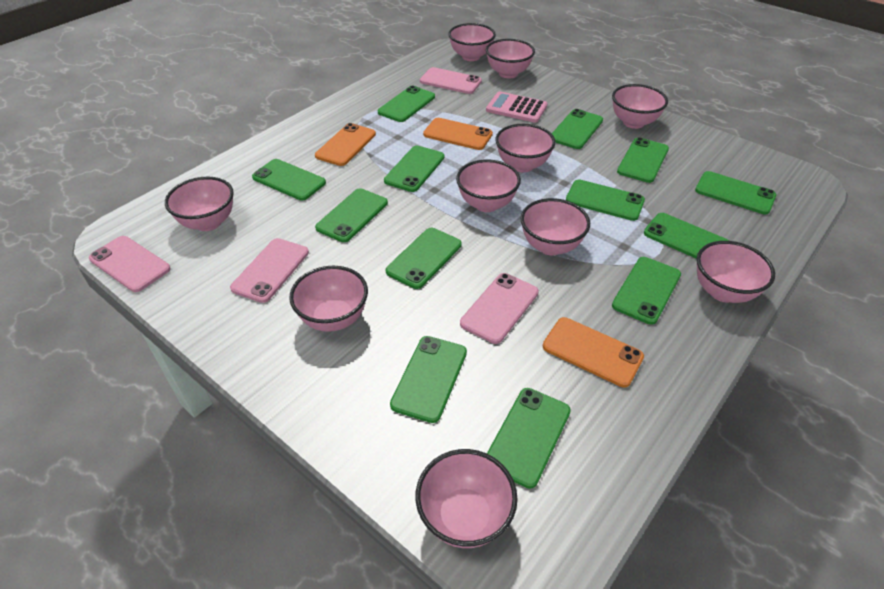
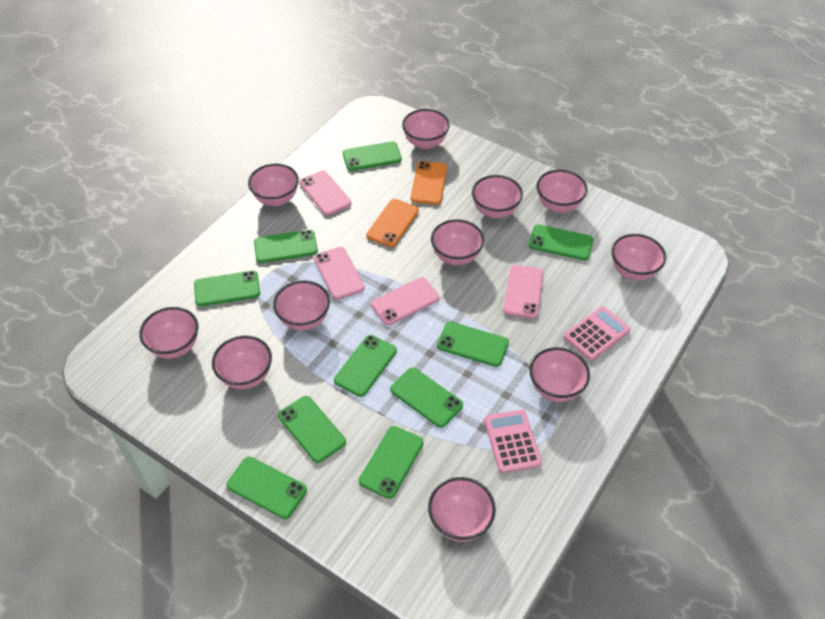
green phone: [252,159,326,201] [315,188,388,242] [378,86,435,122] [384,146,444,192] [386,228,462,289] [390,336,467,423] [487,388,571,488] [552,109,603,149] [566,180,645,221] [612,257,681,325] [617,137,669,183] [644,213,729,259] [695,171,776,214] = 13 -> [194,271,260,306] [226,457,307,519] [254,230,318,263] [278,396,346,463] [334,335,397,397] [343,141,402,171] [359,426,424,499] [390,367,463,428] [437,322,509,367] [529,224,593,260] = 10
orange phone: [315,123,376,166] [423,118,493,150] [543,317,644,387] = 3 -> [367,199,419,247] [411,161,447,205] = 2
pink bowl: [165,177,234,231] [289,266,368,332] [415,449,518,548] [448,23,496,61] [456,159,521,212] [486,39,535,78] [495,124,555,173] [521,198,590,255] [612,84,668,129] [697,241,775,303] = 10 -> [139,307,198,359] [212,336,272,389] [248,164,299,206] [273,280,330,331] [402,109,450,149] [428,477,496,542] [431,219,484,265] [472,175,523,218] [529,347,590,402] [536,170,588,213] [611,234,666,281] = 11
pink calculator: [486,91,547,123] = 1 -> [484,410,542,473] [564,306,631,361] = 2

